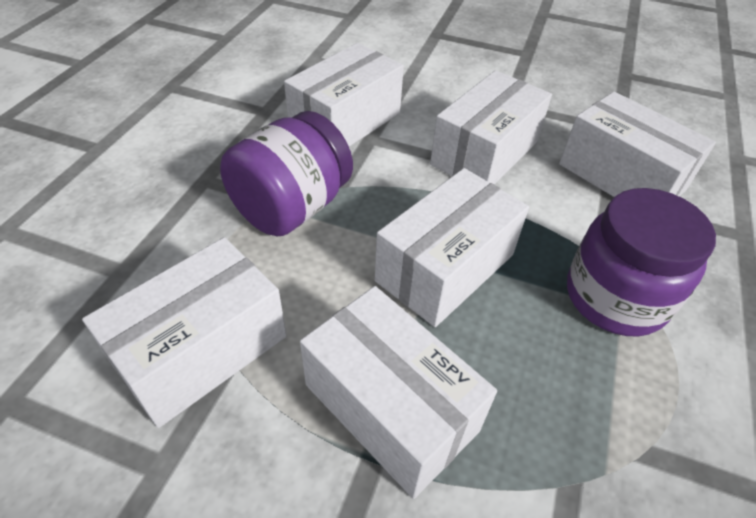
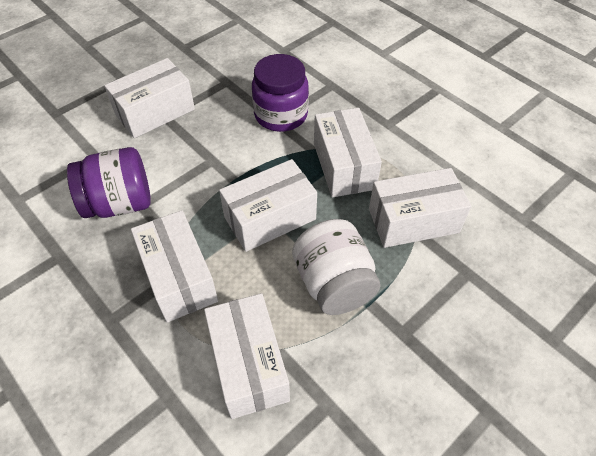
white jar: none = 0 -> [292,219,381,315] = 1

